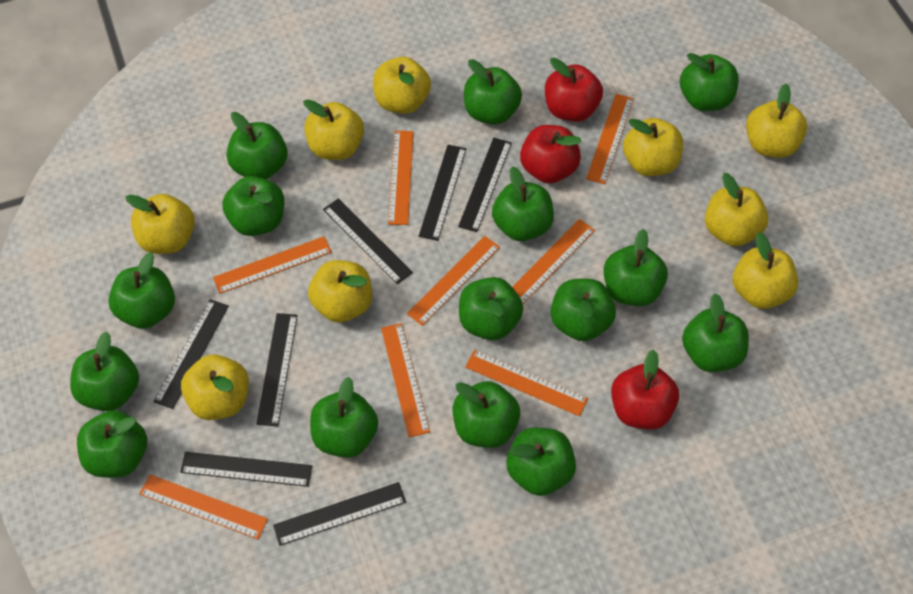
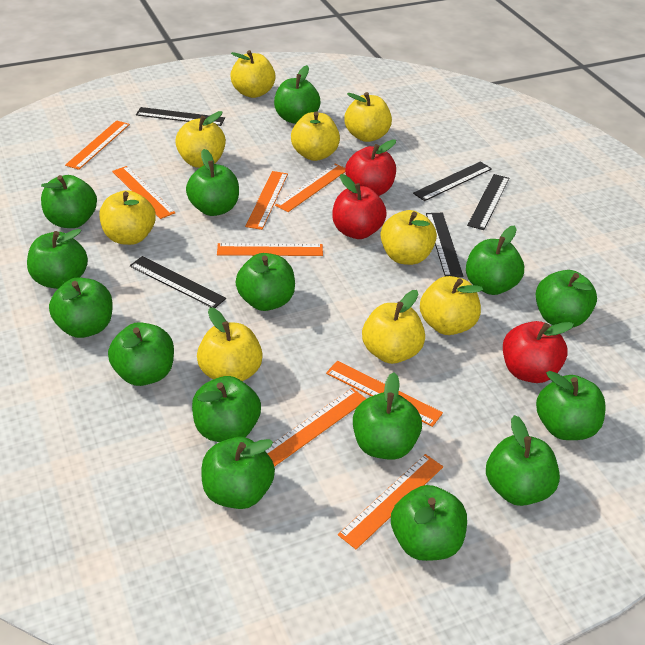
black ruler: [153,299,229,409] [180,452,312,487] [256,313,298,426] [273,482,406,546] [323,198,413,284] [419,145,466,241] [458,138,512,232] = 7 -> [130,256,226,308] [136,107,225,126] [413,161,492,201] [426,213,464,277] [467,174,509,230] = 5

